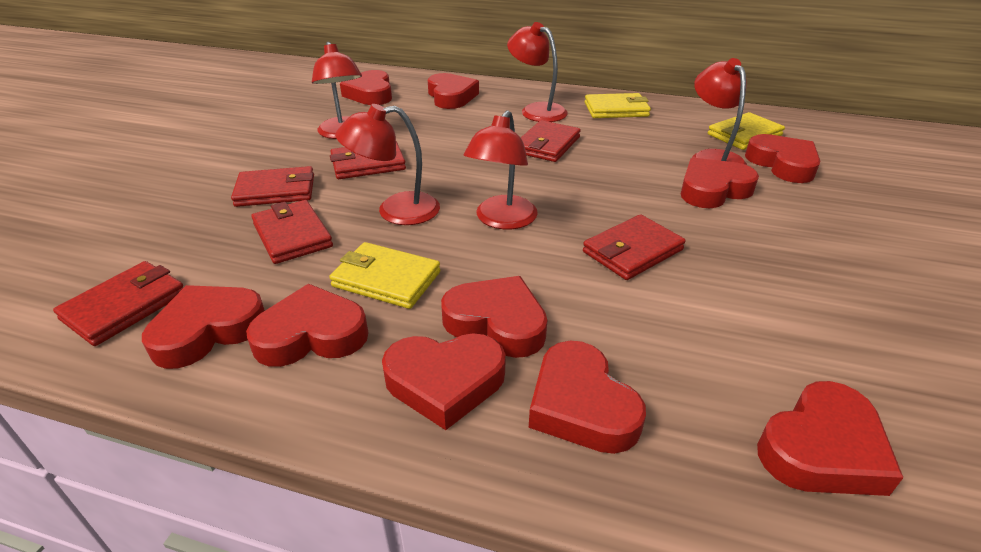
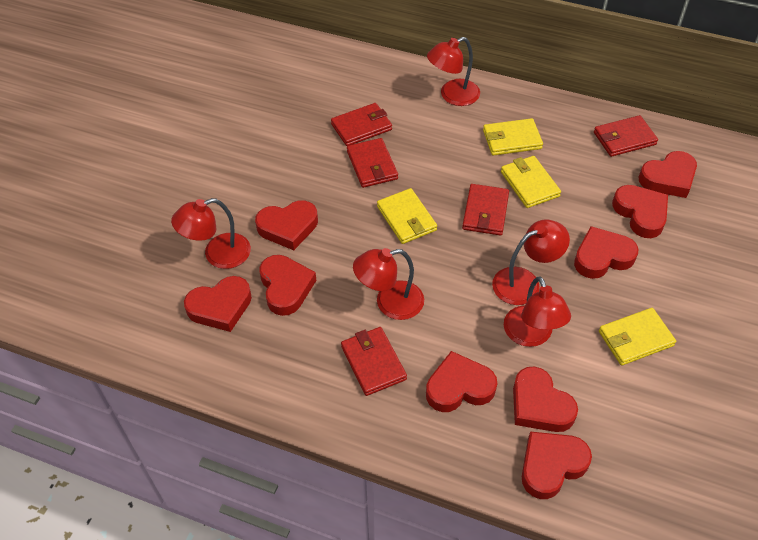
red heart: [142,285,265,369] [246,284,368,367] [340,70,392,105] [382,333,506,430] [428,73,479,109] [441,276,547,358] [529,341,646,454] [681,158,759,208] [745,134,821,183] [757,381,903,496] = 10 -> [184,276,252,332] [255,200,318,250] [260,255,316,316] [426,351,497,412] [513,367,578,432] [522,432,592,499] [574,226,638,279] [612,185,668,238] [639,151,697,198] = 9
red wallet: [53,261,183,346] [231,166,314,207] [251,200,333,264] [330,141,406,179] [521,120,581,162] [583,214,686,280] = 6 -> [331,103,392,146] [341,327,407,396] [347,138,398,188] [462,184,509,235] [594,115,658,157] = 5
yellow wallet: [329,242,440,309] [584,93,651,118] [708,112,785,150] = 3 -> [377,188,437,244] [483,118,543,156] [501,156,561,208] [599,308,676,366] = 4

